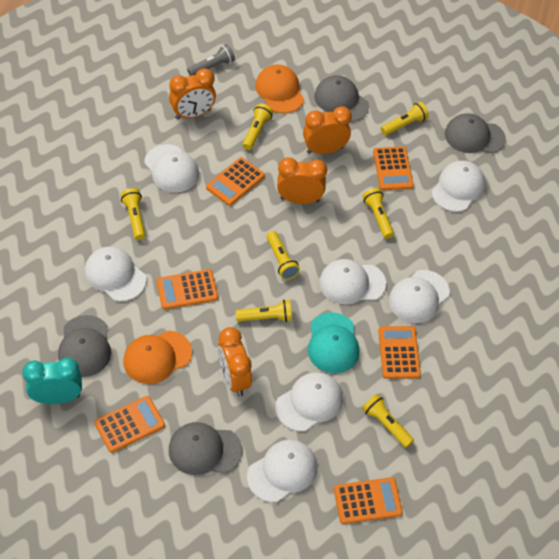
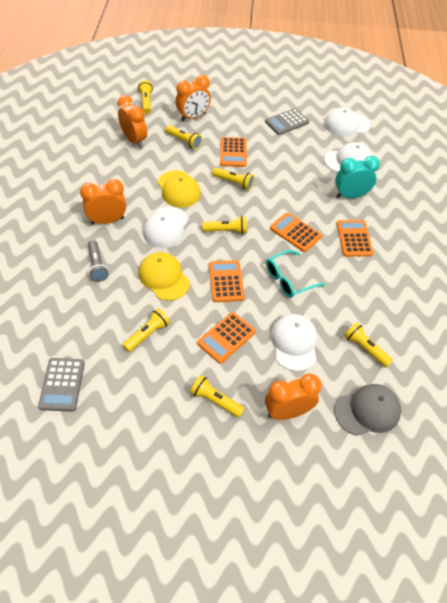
grey calculator: none = 0 -> [38,358,85,412] [265,108,309,135] = 2
grey cap: [58,315,111,377] [169,422,242,475] [314,75,369,122] [445,113,506,153] = 4 -> [335,384,401,436] = 1
orange calculator: [94,396,165,453] [157,269,218,309] [206,157,265,206] [334,477,403,524] [373,146,414,190] [378,326,421,379] = 6 -> [197,312,256,364] [209,260,245,302] [220,137,247,167] [270,212,322,252] [337,220,373,257] = 5
orange cap: [123,331,192,384] [255,65,304,113] = 2 -> none = 0
turquoise cap: [308,312,360,373] = 1 -> none = 0
turquoise glasses: none = 0 -> [266,250,325,298] = 1
white cap: [85,246,146,301] [144,144,199,193] [247,440,317,502] [276,372,343,431] [319,259,386,305] [389,270,450,323] [431,161,486,212] = 7 -> [143,207,189,248] [271,314,317,371] [324,108,371,136] [324,142,372,172] = 4
yellow cap: none = 0 -> [139,252,190,301] [158,171,201,207] = 2

